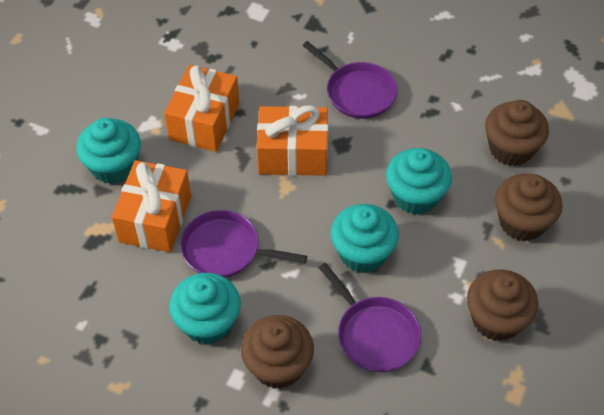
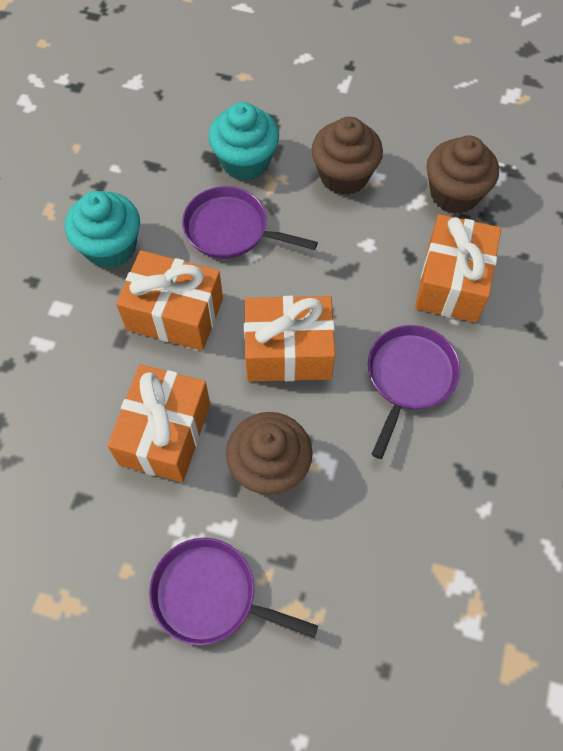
brown cupcake: [241,315,314,389] [467,269,539,342] [485,100,549,166] [495,174,562,241] = 4 -> [226,412,313,495] [311,117,383,195] [426,136,499,214] = 3
orange gift: [112,160,191,252] [164,65,239,152] [257,105,328,176] = 3 -> [107,364,210,482] [116,250,223,351] [244,296,335,381] [415,214,501,323] = 4
turquoise cupcake: [77,118,141,184] [169,273,241,345] [331,204,399,273] [386,148,452,215] = 4 -> [65,191,140,269] [208,102,279,181] = 2

